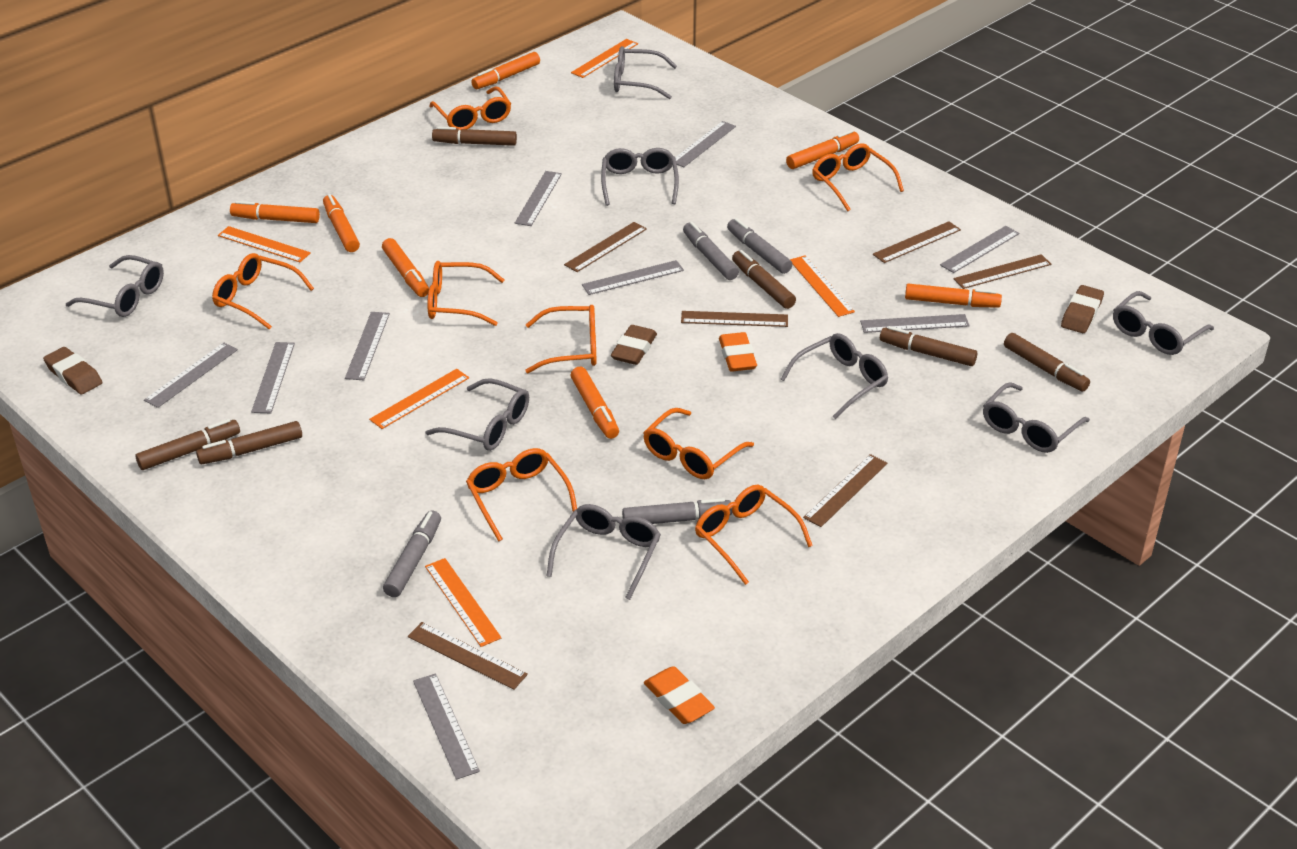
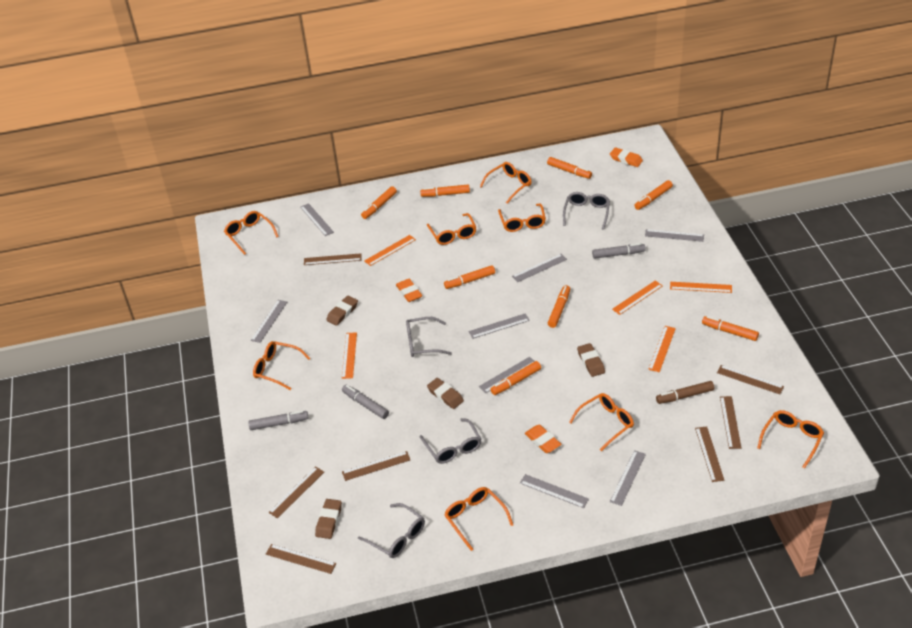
brown eraser: [43,347,102,394] [611,325,657,365] [1061,285,1104,333] = 3 -> [315,499,342,539] [326,295,358,326] [427,378,464,409] [577,343,605,377] = 4
brown marker: [136,419,240,470] [196,421,302,464] [432,127,517,146] [732,250,796,309] [880,326,977,366] [1004,333,1090,392] = 6 -> [656,381,714,404] = 1
brown ruler: [408,622,528,690] [564,222,647,272] [681,311,788,327] [803,454,887,527] [873,221,961,263] [954,254,1051,289] = 6 -> [266,544,336,574] [268,466,324,518] [304,253,361,265] [342,451,410,481] [695,427,724,482] [717,365,784,394] [720,396,741,449] = 7
grey glasses: [66,255,164,317] [425,378,529,451] [547,504,661,600] [601,148,679,206] [614,46,677,99] [781,333,888,419] [983,382,1090,453] [1113,291,1214,355] = 8 -> [358,503,425,558] [406,317,452,357] [420,418,481,464] [563,192,610,230] = 4
grey marker: [383,510,441,597] [622,498,732,524] [683,222,739,280] [727,218,793,274] = 4 -> [248,411,309,430] [342,385,389,419] [592,243,646,259] = 3
grey ruler: [144,343,238,408] [251,342,295,414] [345,312,390,380] [413,673,480,780] [515,171,562,226] [582,260,684,295] [675,121,736,167] [860,314,969,333] [940,226,1019,273] = 9 -> [251,300,287,343] [300,203,334,236] [469,313,530,339] [479,357,535,393] [512,254,567,282] [520,474,589,508] [610,450,646,506] [645,229,704,242] = 8
orange eraser: [644,666,715,724] [719,332,757,372] = 2 -> [396,279,422,302] [525,425,561,453] [610,147,643,167] = 3
orange marker: [230,201,320,223] [323,194,360,252] [382,238,429,297] [471,52,540,89] [571,367,619,439] [786,130,859,169] [905,284,1002,308] = 7 -> [361,186,397,219] [420,185,470,197] [444,265,495,289] [490,361,541,395] [547,157,592,179] [548,285,570,328] [634,180,673,210] [702,316,759,341] = 8

